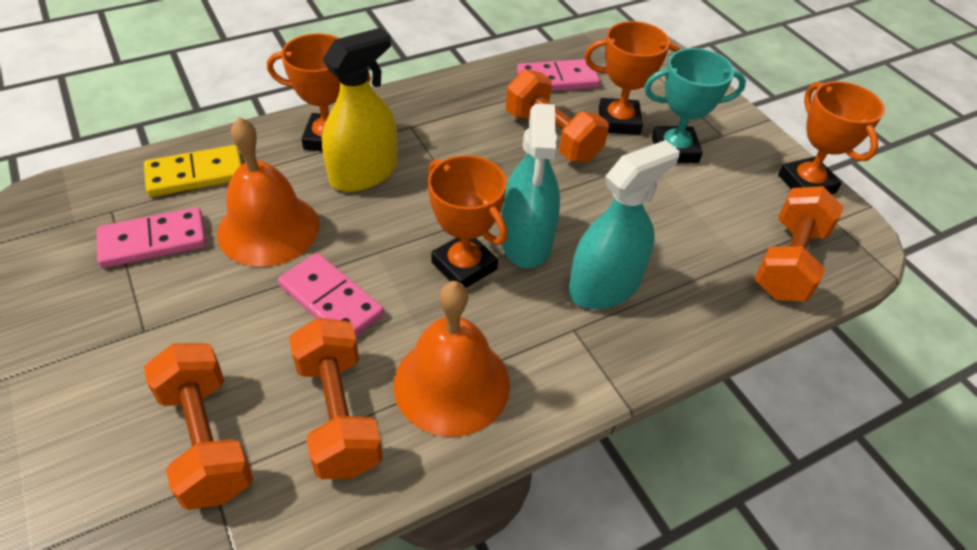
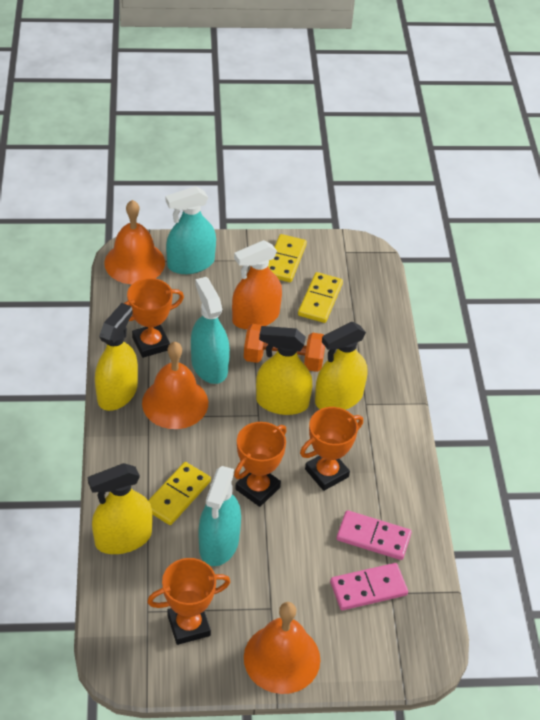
orange bell: [217,117,319,267] [393,281,510,437] = 2 -> [104,200,165,284] [142,342,208,429] [244,602,320,694] = 3
orange dumbbell: [144,343,253,510] [289,318,383,479] [506,69,609,162] [755,186,844,301] = 4 -> [244,324,325,372] = 1
orange spray bottle: none = 0 -> [232,240,282,330] = 1
pink domino: [97,207,206,268] [278,253,384,337] [517,59,600,91] = 3 -> [330,563,408,610] [337,510,412,560] = 2
turquoise spray bottle: [502,103,560,268] [569,140,680,309] = 2 -> [166,186,216,274] [191,277,230,384] [198,466,241,566] = 3
turquoise trophy: [644,48,746,163] = 1 -> none = 0
yellow domino: [144,145,242,197] = 1 -> [148,462,211,525] [268,234,307,282] [298,272,343,323] = 3
yellow spray bottle: [322,28,397,192] = 1 -> [88,463,153,554] [95,303,138,411] [256,326,312,415] [315,322,368,410] = 4

